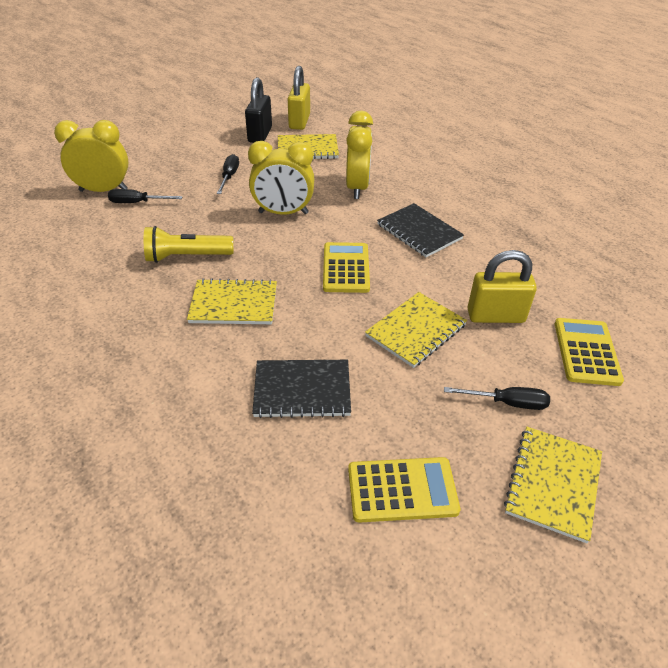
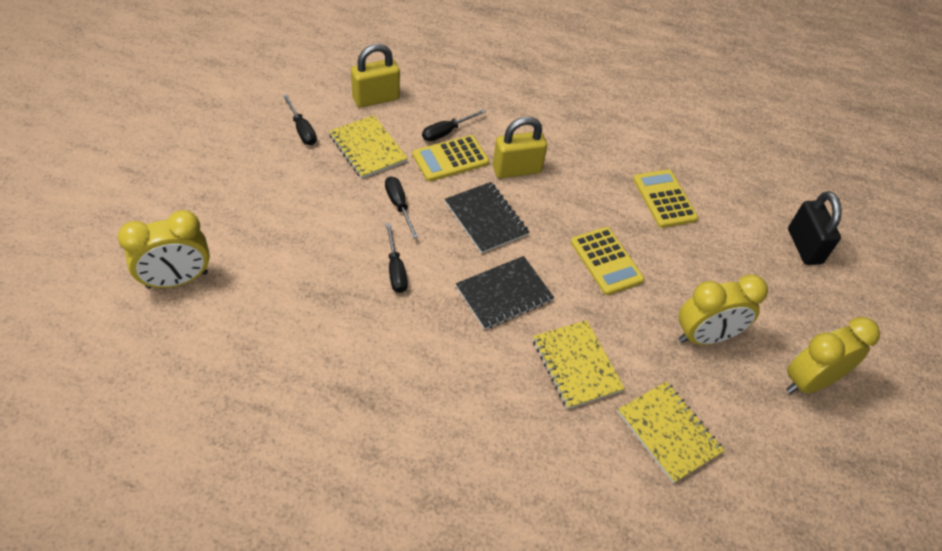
black screwdriver: [108,189,183,203] [217,154,239,194] [444,387,550,410] = 3 -> [283,94,317,145] [385,176,418,238] [386,223,408,293] [422,109,486,141] = 4
yellow flashlight: [144,226,233,263] = 1 -> none = 0
yellow notebook: [187,278,277,324] [278,134,339,159] [365,292,467,368] [504,427,602,543] = 4 -> [329,115,408,179] [533,320,625,409] [618,381,725,484] = 3

